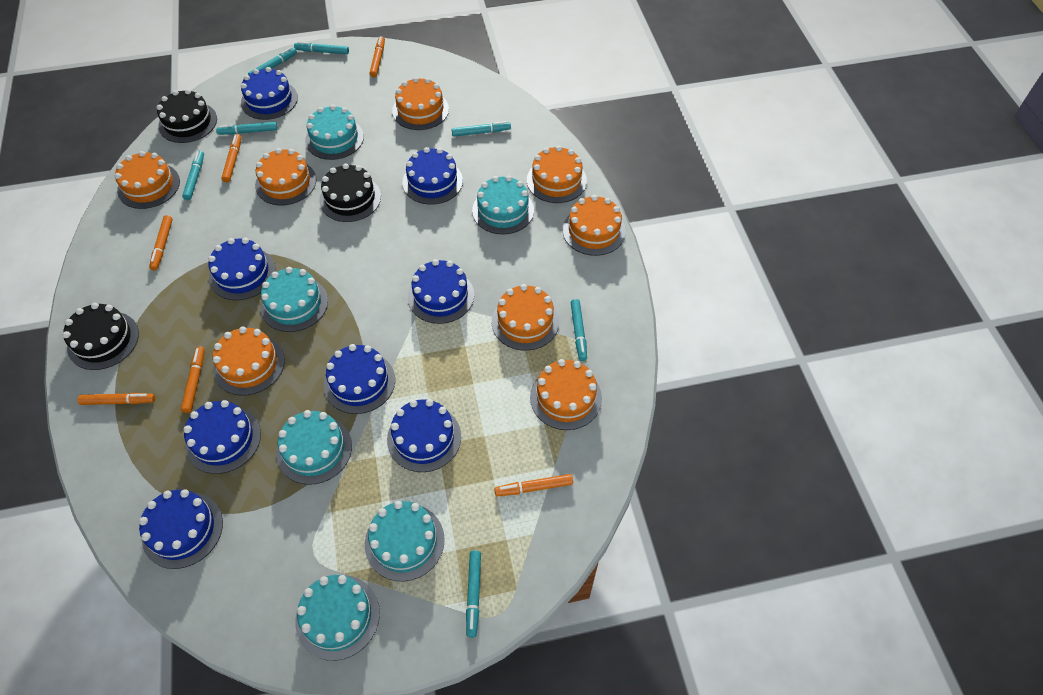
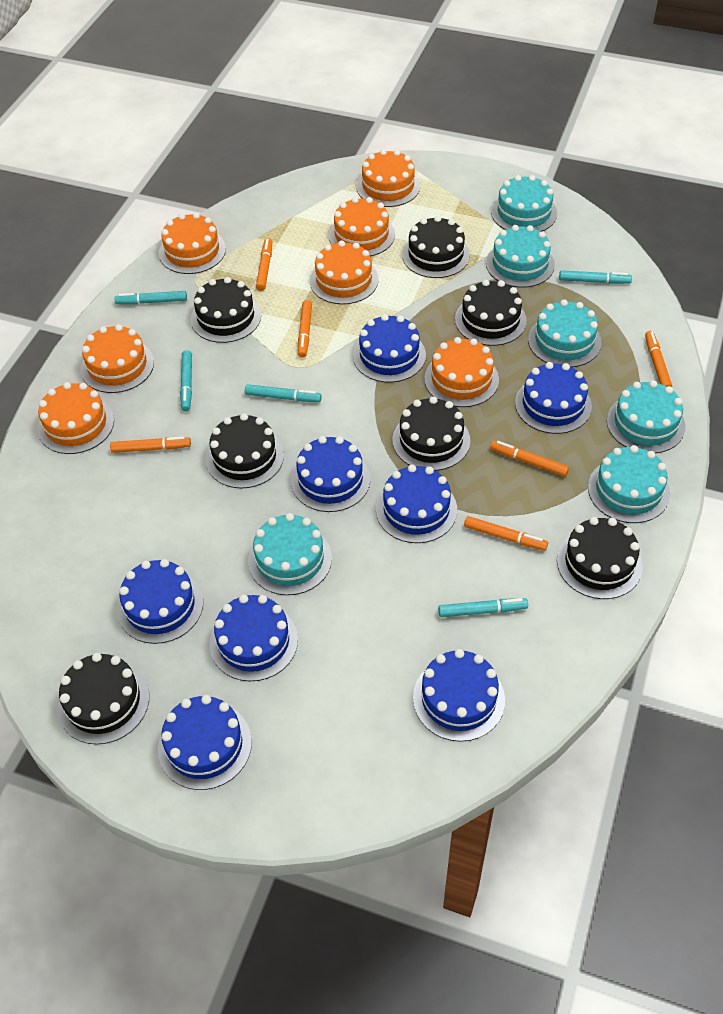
black cake: [63,303,139,370] [156,89,217,143] [319,163,381,222] = 3 -> [57,653,149,745] [191,277,261,343] [206,413,284,488] [392,396,470,471] [402,216,470,278] [455,279,527,346] [557,517,643,599] = 7
orange cake: [115,151,180,209] [213,326,285,396] [255,148,316,205] [392,77,449,130] [492,284,559,351] [527,146,587,203] [530,359,602,430] [563,195,626,256] = 8 -> [37,382,114,454] [81,324,154,393] [159,213,226,274] [310,240,378,304] [329,197,395,257] [356,149,420,207] [424,337,499,407] = 7
turquoise marker: [182,150,204,200] [216,122,278,135] [248,47,297,75] [294,42,349,54] [452,121,511,137] [466,550,481,638] [571,299,587,361] = 7 -> [114,291,187,305] [180,350,192,412] [245,384,322,402] [438,598,528,617] [559,270,632,284] = 5

